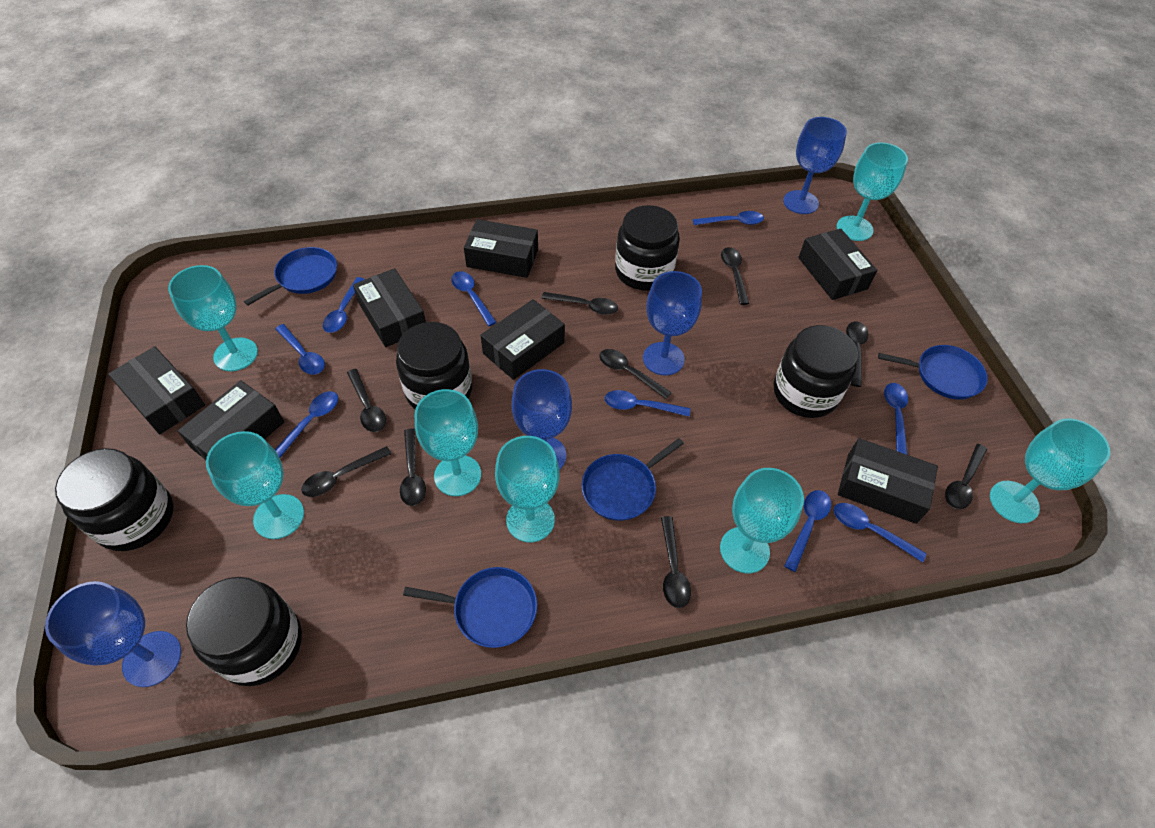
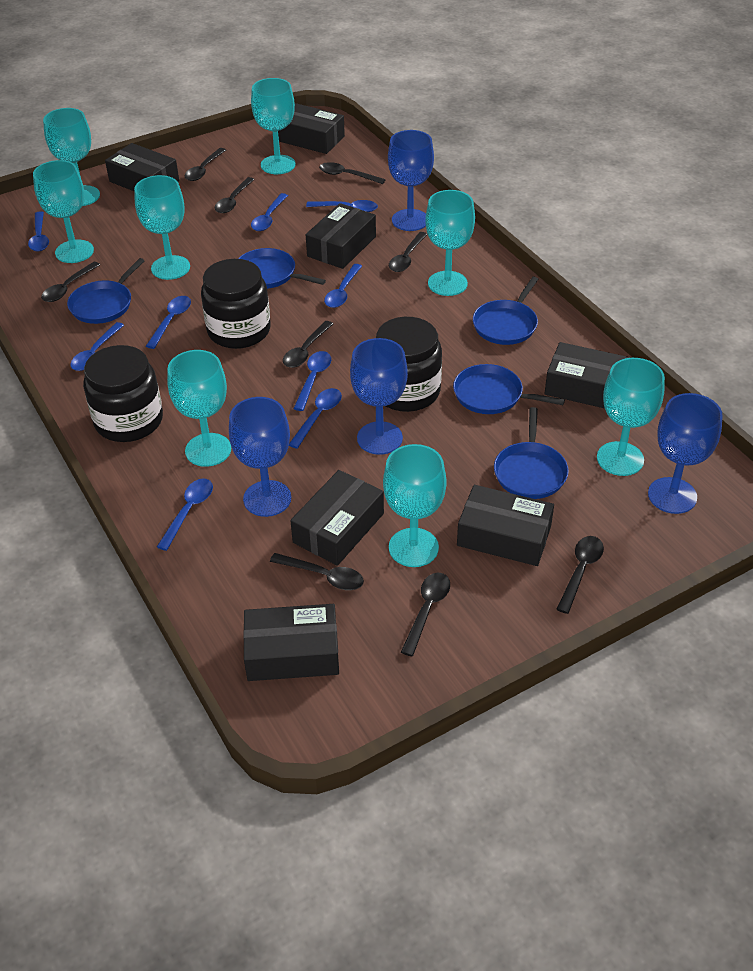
black jar: [55,448,173,551] [186,577,302,686] [396,322,472,409] [615,205,680,290] [774,325,858,418] = 5 -> [83,345,163,442] [201,259,270,349] [376,317,442,412] = 3
blue pan: [244,247,337,306] [403,567,537,648] [582,438,684,521] [878,345,988,400] = 4 -> [67,258,144,324] [238,248,326,289] [453,364,565,414] [473,277,538,345] [494,407,569,499] = 5
turquoise goblet: [168,265,258,371] [206,431,304,539] [415,389,481,496] [495,436,560,542] [720,468,804,573] [837,142,908,241] [990,418,1110,523] = 7 -> [33,160,94,263] [43,108,100,206] [134,175,190,280] [167,350,231,467] [251,78,296,174] [383,444,447,567] [425,190,475,296] [597,358,665,476] = 8

